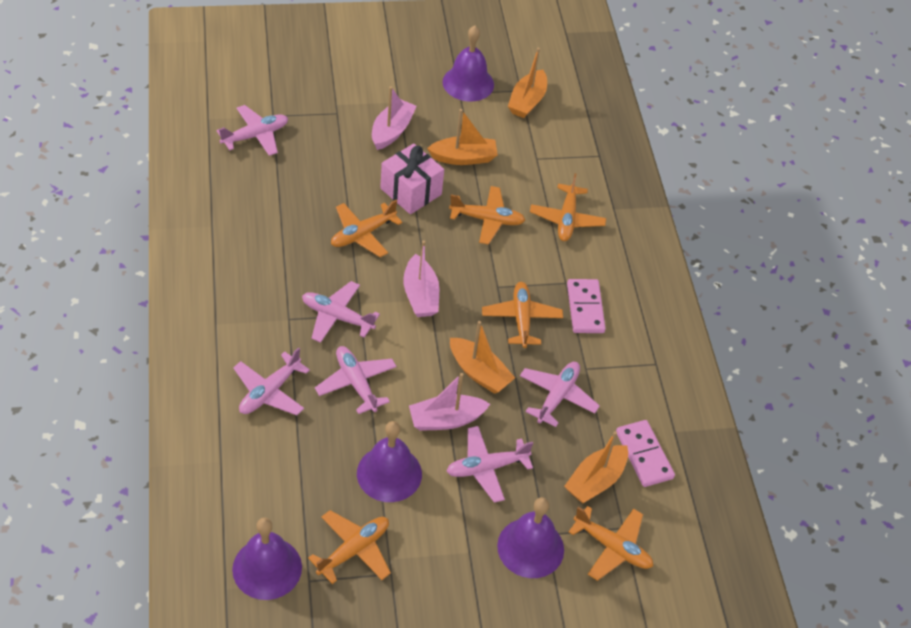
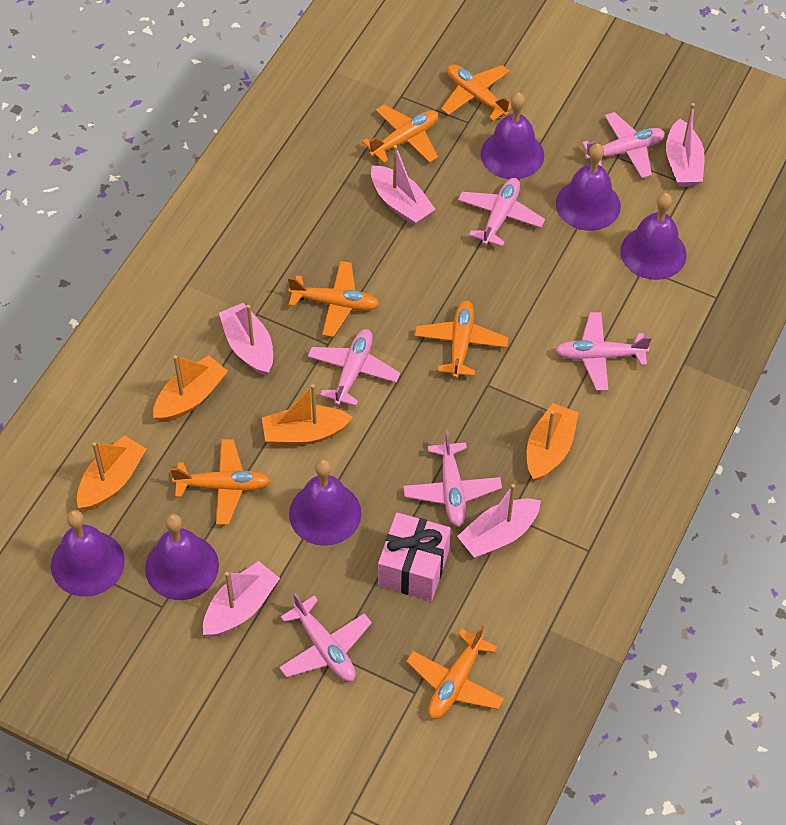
pink boat: [372,86,417,150] [403,241,439,317] [409,373,490,431] = 3 -> [203,561,280,637] [219,303,273,376] [371,145,435,225] [457,484,541,558] [666,103,705,187] = 5
pink domino: [567,279,606,333] [616,420,675,487] = 2 -> none = 0
purple bell: [232,517,302,600] [357,421,422,502] [443,26,494,102] [497,497,564,578] = 4 -> [51,510,125,596] [145,514,219,600] [289,459,361,546] [481,92,544,179] [556,144,621,231] [620,193,687,280] = 6

